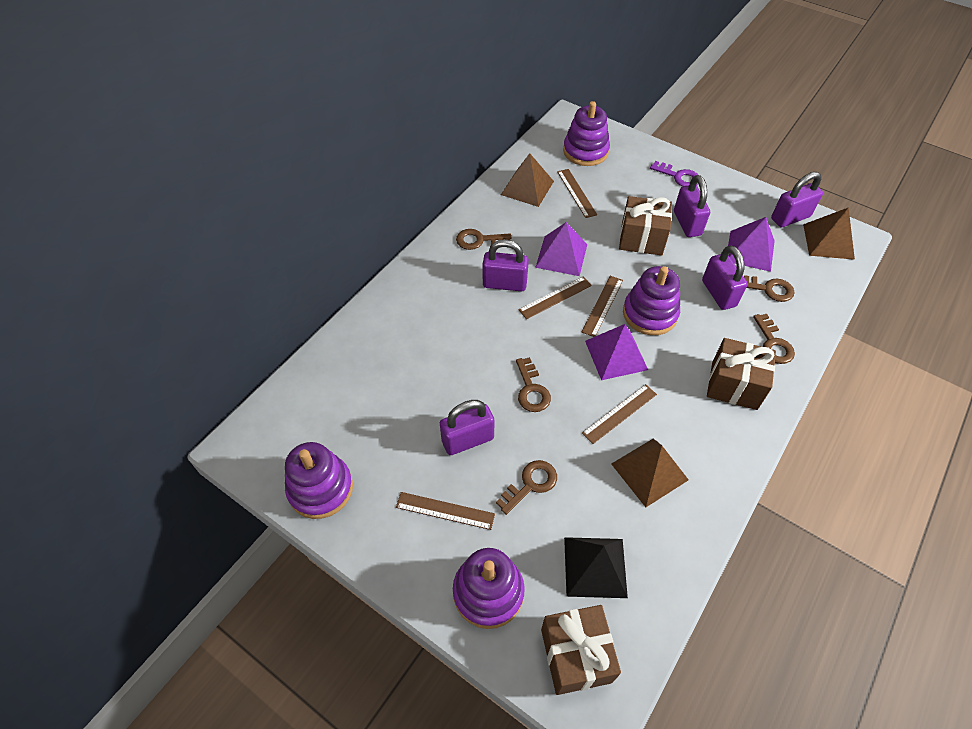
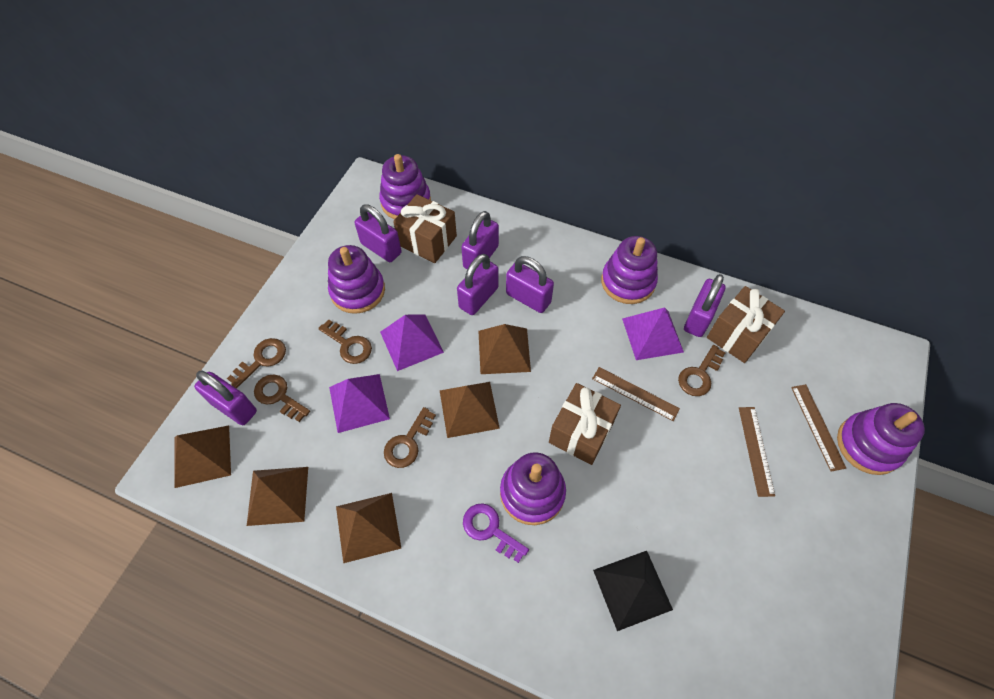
brown pyramid: [501,153,554,207] [611,438,688,507] [803,207,855,260] = 3 -> [174,426,231,488] [247,467,308,526] [336,493,402,563] [440,382,500,438] [478,324,531,374] = 5
brown ruler: [396,492,495,530] [519,277,592,319] [557,169,597,218] [582,276,623,337] [582,384,657,444] = 5 -> [592,367,680,421] [739,407,775,497] [791,384,846,472] = 3
purple padlock: [440,400,495,455] [483,240,529,291] [674,175,710,237] [702,245,748,310] [771,172,823,227] = 5 -> [194,370,257,425] [355,204,402,262] [457,254,498,315] [461,211,499,269] [506,256,554,313] [684,274,726,337] = 6
purple stacking toy: [285,442,353,519] [453,548,525,629] [563,101,610,166] [623,266,680,335] = 4 -> [328,245,385,314] [379,154,431,219] [500,452,566,525] [601,236,658,304] [837,403,925,475] = 5

